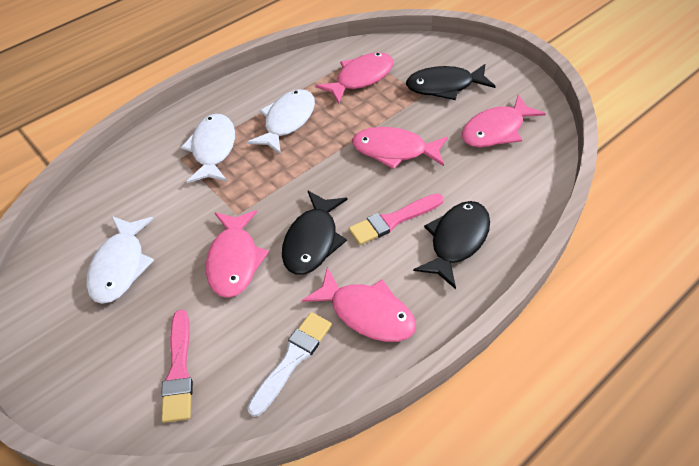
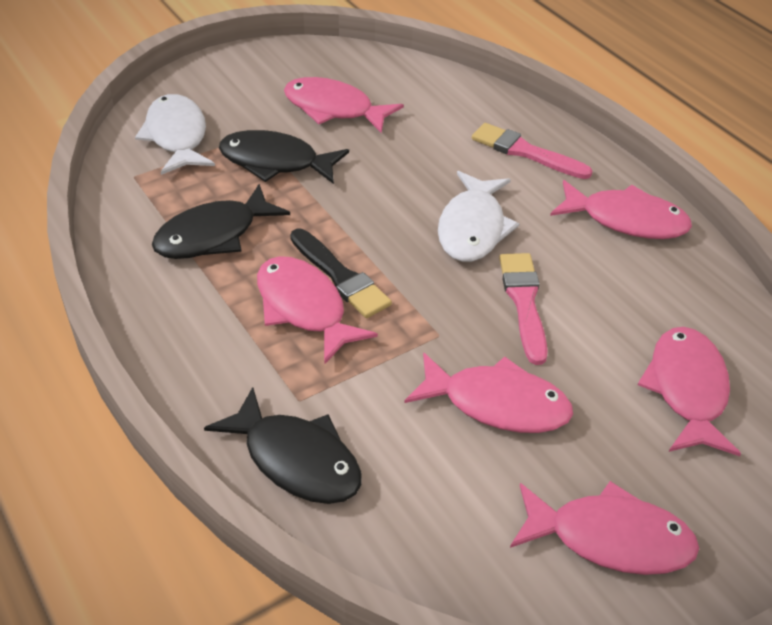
black brush: none = 0 -> [290,229,392,318] = 1
pink fish: [206,210,269,298] [302,267,416,342] [315,52,393,104] [352,127,448,169] [462,94,546,147] = 5 -> [257,256,378,364] [284,77,404,133] [404,352,573,433] [510,481,700,575] [550,180,692,239] [638,327,741,456] = 6
white brush: [247,312,332,417] = 1 -> none = 0
white fish: [86,216,154,304] [181,114,235,183] [247,89,315,155] = 3 -> [135,94,215,175] [438,171,519,262] = 2

